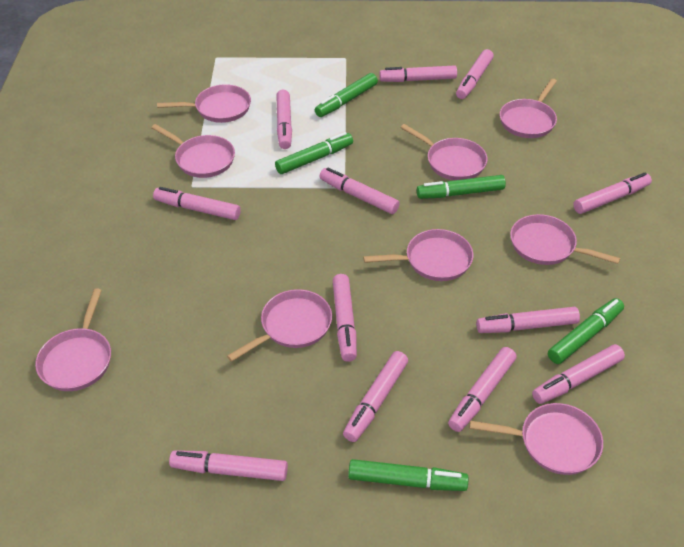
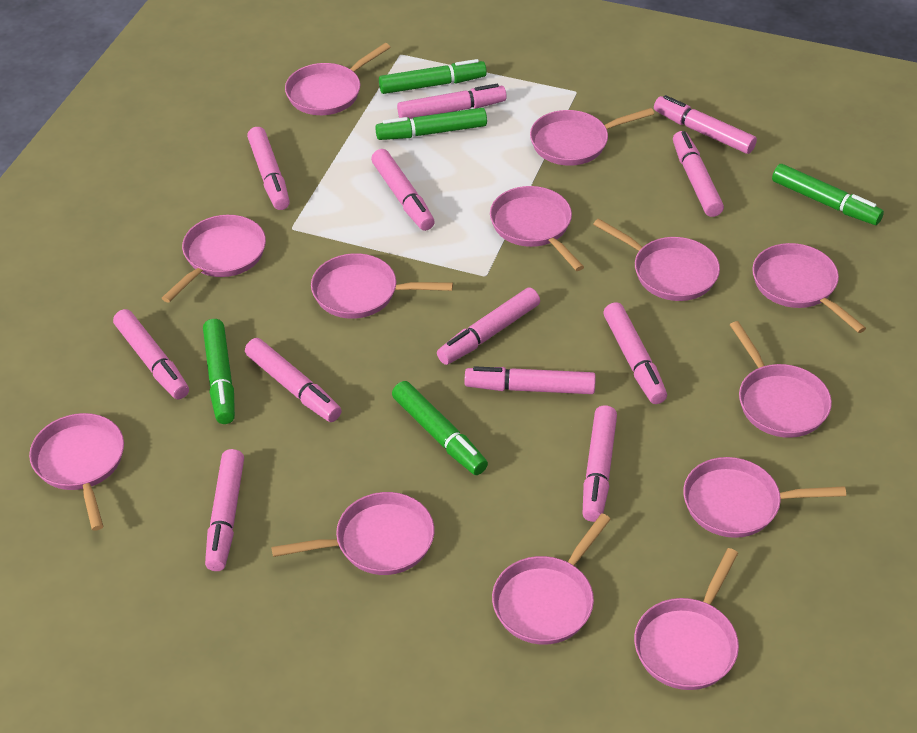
pink pan: [35,288,111,391] [151,124,235,178] [157,84,251,123] [227,289,332,362] [363,229,473,281] [401,124,488,180] [469,403,603,475] [500,78,557,138] [510,214,620,265] = 9 -> [29,413,124,531] [162,215,266,303] [271,492,434,575] [285,43,391,115] [311,253,453,319] [490,186,584,271] [492,514,611,644] [530,108,654,166] [593,218,720,301] [634,548,739,690] [683,457,846,538] [730,321,832,438] [752,243,866,333] = 13

